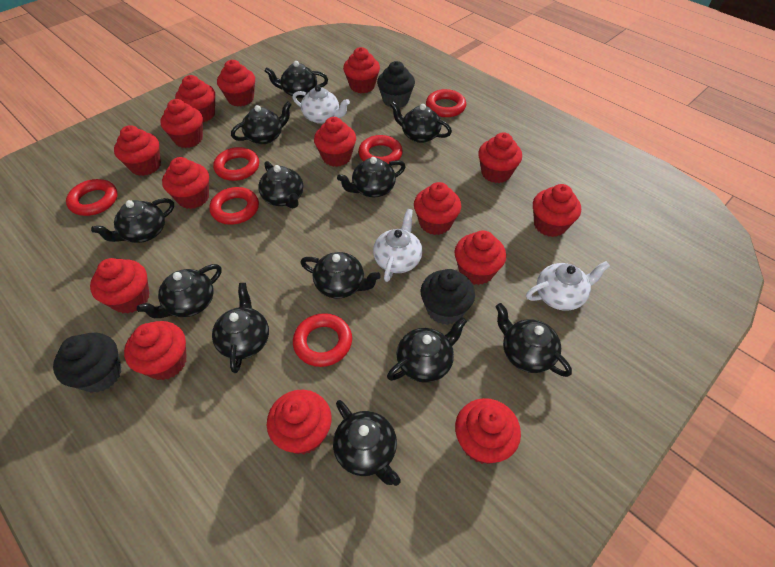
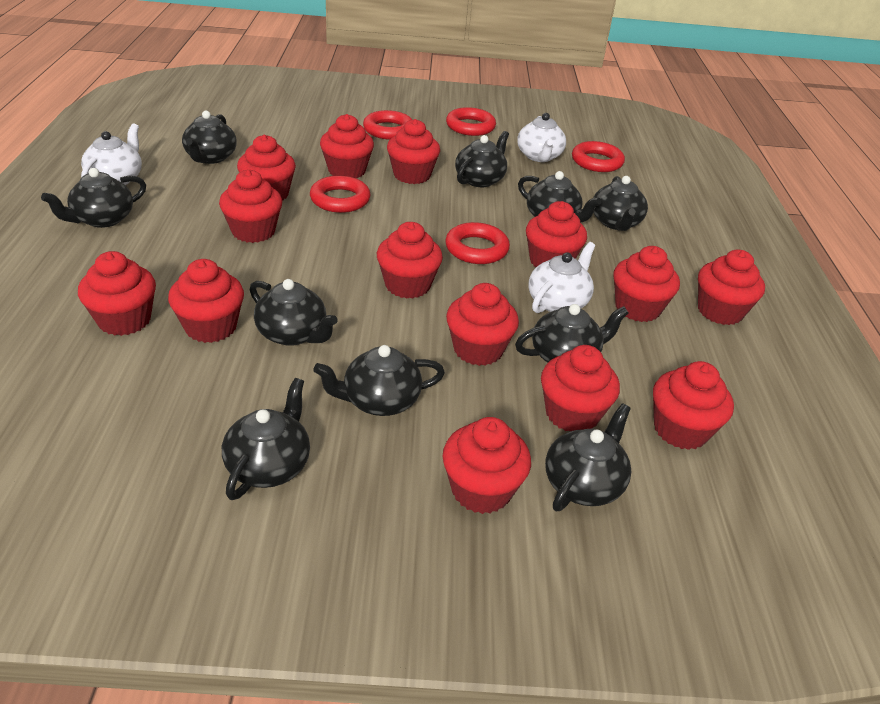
black cupcake: [53,333,122,393] [377,61,415,108] [421,269,475,325] = 3 -> none = 0
black teapot: [91,198,174,243] [137,264,221,318] [212,283,269,373] [231,101,292,144] [258,161,303,208] [265,61,328,98] [300,252,381,299] [333,400,401,486] [337,157,406,197] [387,317,467,383] [390,102,452,143] [495,303,572,377] = 12 -> [41,168,146,228] [182,111,237,164] [222,378,310,500] [250,279,338,346] [313,345,445,416] [455,131,509,187] [515,304,628,363] [518,171,601,223] [545,403,631,512] [593,176,648,231] = 10
red cupcake: [90,258,150,314] [114,125,161,176] [124,321,187,380] [160,99,203,148] [162,157,209,209] [175,75,215,122] [217,60,255,107] [267,390,332,454] [314,117,356,167] [343,47,380,93] [414,182,461,235] [455,230,506,285] [455,398,521,464] [478,132,522,183] [533,184,581,237] = 15 -> [78,251,156,336] [168,259,244,343] [219,169,282,243] [237,135,296,201] [320,114,374,178] [377,222,443,299] [387,119,440,184] [442,417,531,514] [446,283,519,366] [526,201,587,267] [541,345,620,431] [613,246,680,322] [653,361,734,450] [698,249,765,325] = 14
red ring: [66,179,118,216] [209,187,259,225] [213,147,259,181] [293,313,352,367] [358,135,403,164] [426,89,466,117] = 6 -> [310,176,370,213] [363,110,412,140] [445,222,510,264] [446,107,496,136] [572,141,625,172] = 5

